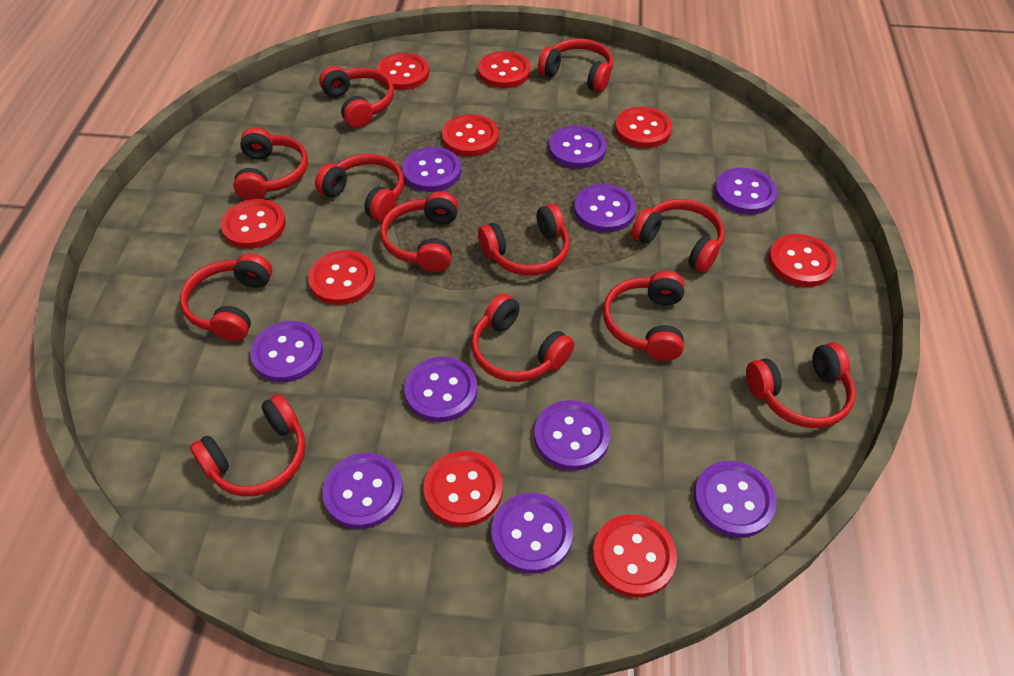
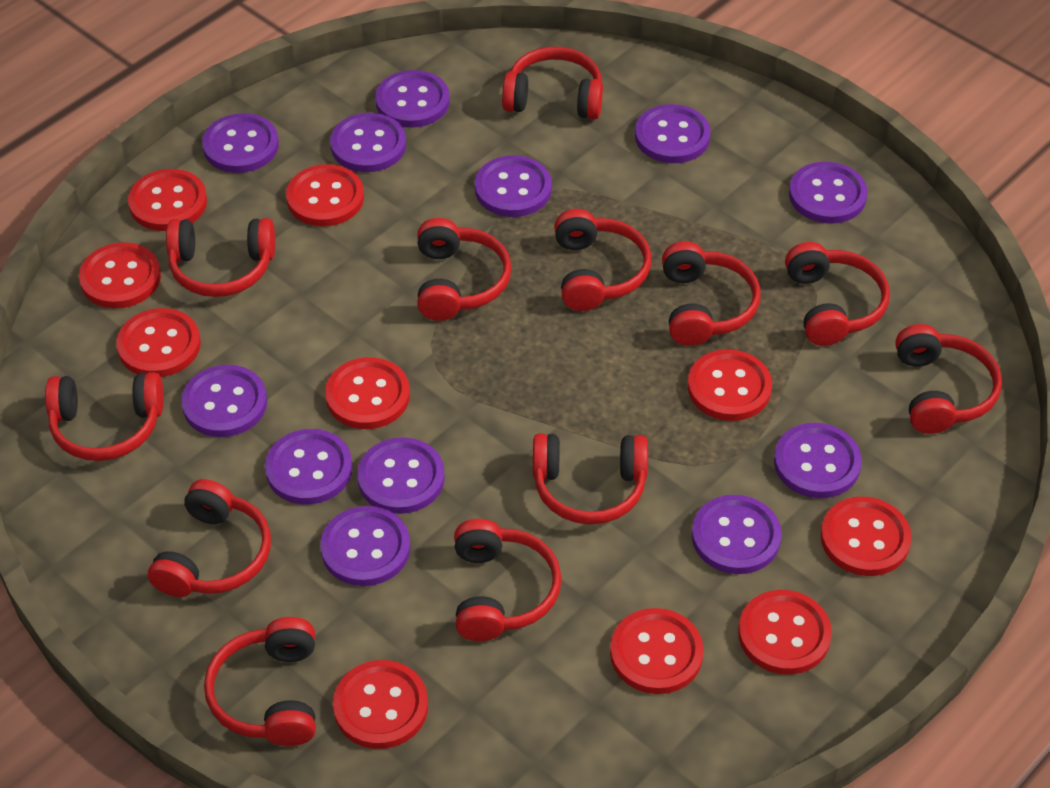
purple button: [250,321,323,382] [322,453,403,529] [402,147,461,192] [404,357,477,422] [491,493,573,574] [534,400,610,471] [549,125,606,169] [574,184,636,233] [694,461,776,538] [715,168,777,215] = 10 -> [181,365,267,437] [202,113,279,173] [265,429,353,505] [320,506,410,586] [330,113,406,172] [357,437,445,514] [375,70,450,128] [475,155,552,217] [635,104,711,163] [692,495,782,574] [774,423,862,498] [789,162,867,224] = 12
red button: [221,199,286,249] [308,250,375,305] [376,53,429,90] [423,451,503,527] [442,114,499,157] [478,51,531,88] [592,514,677,598] [615,107,672,148] [769,234,837,287] = 9 -> [79,242,161,308] [116,308,201,377] [128,169,207,231] [286,164,364,226] [325,357,410,429] [333,660,428,749] [610,608,704,694] [688,349,772,421] [738,590,832,675] [821,497,912,576] = 10

